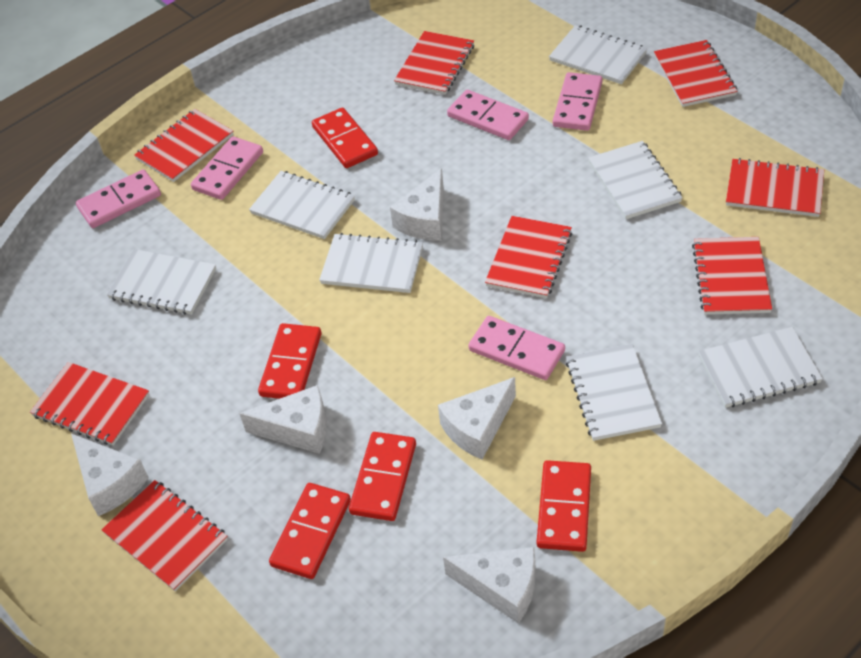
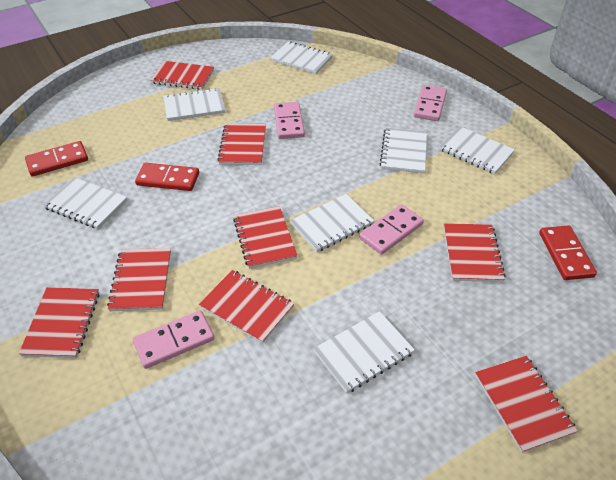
pink domino: [76,169,161,228] [191,136,263,200] [447,90,529,140] [468,316,565,380] [553,72,602,131] = 5 -> [133,310,214,369] [274,102,305,139] [359,205,424,255] [414,85,447,121] = 4
red domino: [258,323,322,399] [269,483,351,579] [312,107,378,168] [349,432,416,521] [537,460,591,552] = 5 -> [25,141,88,177] [135,163,199,191] [539,225,597,280] = 3
white cheese: [71,433,149,516] [239,385,327,454] [390,168,444,241] [438,377,516,459] [443,547,536,624] = 5 -> none = 0

